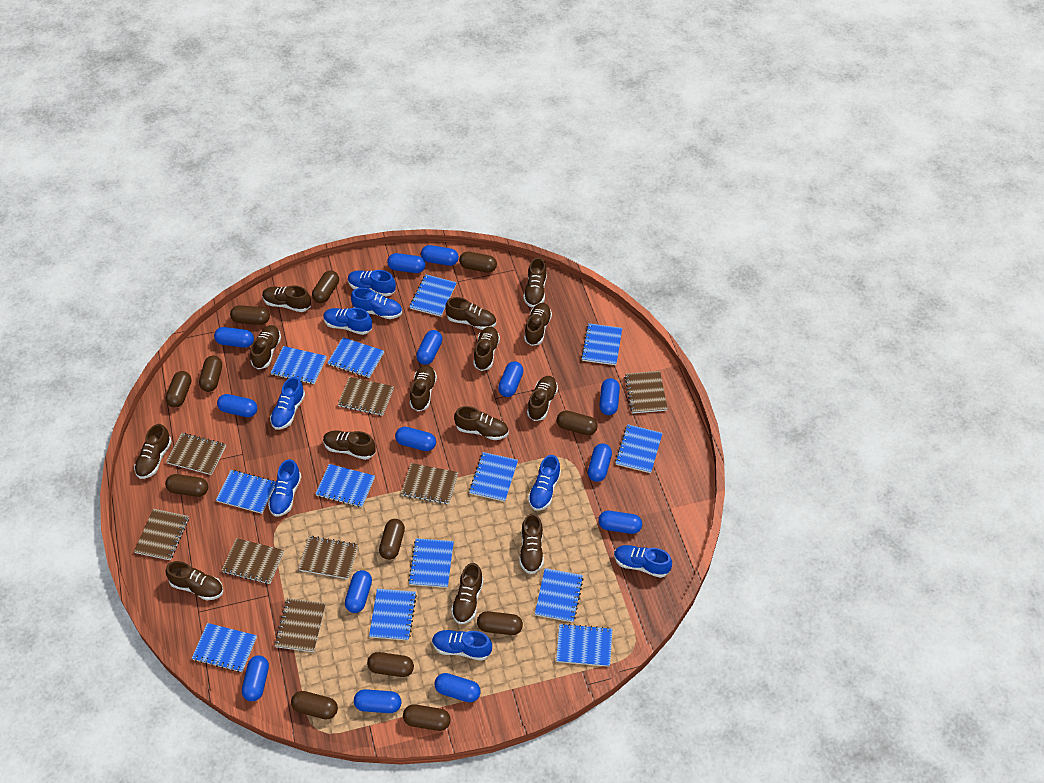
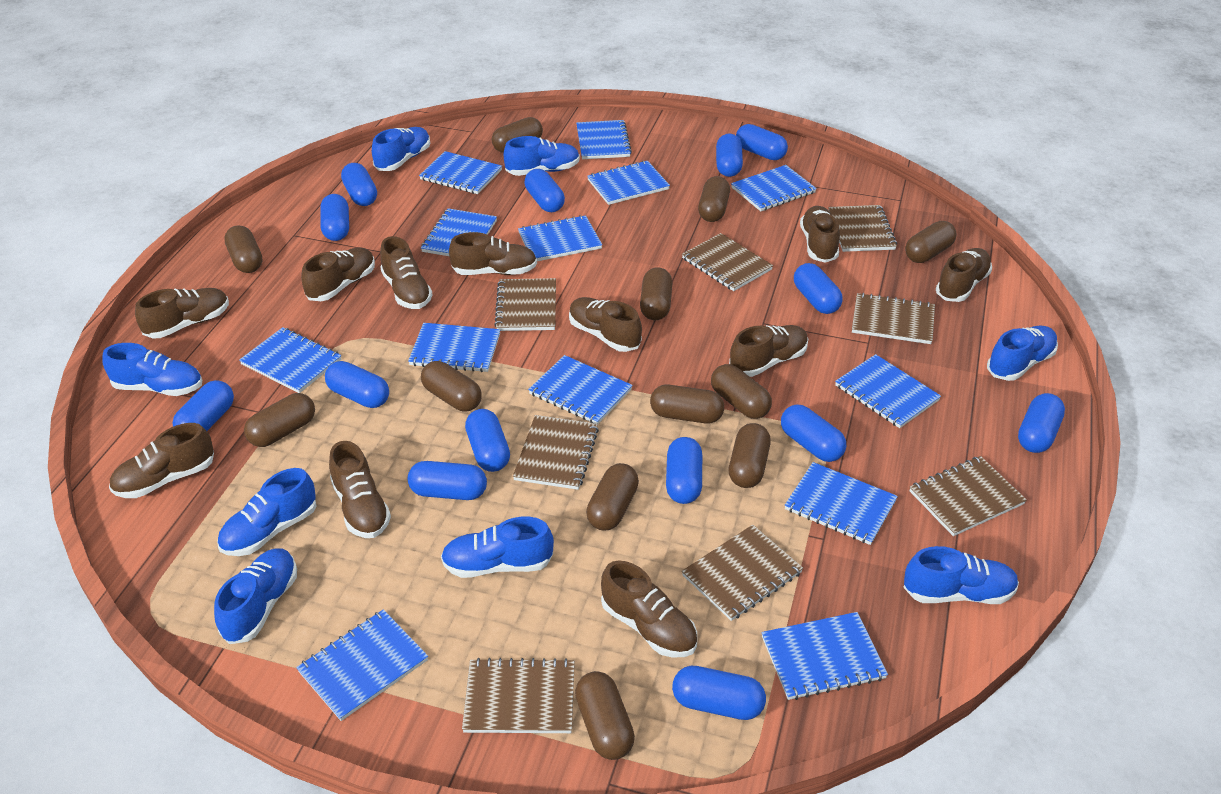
brown shoe: [134,424,172,479] [165,561,223,600] [250,325,281,369] [262,285,311,312] [323,431,376,460] [410,365,437,411] [445,297,496,330] [451,563,484,624] [454,406,509,440] [473,326,500,371] [519,513,544,574] [523,257,547,307] [524,303,552,346] [527,376,558,421] = 14 -> [109,423,214,498] [135,288,229,338] [301,247,375,301] [329,441,391,538] [380,236,433,309] [449,232,537,275] [569,297,642,352] [601,561,697,657] [729,325,808,377] [800,206,840,263] [936,248,992,302] = 11

